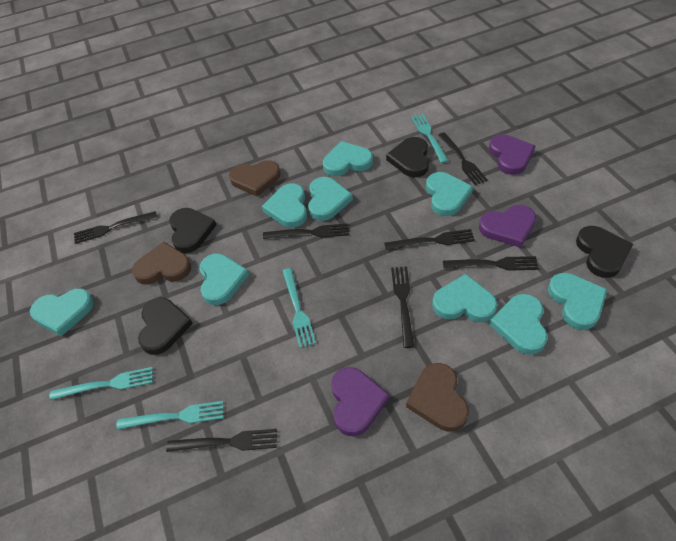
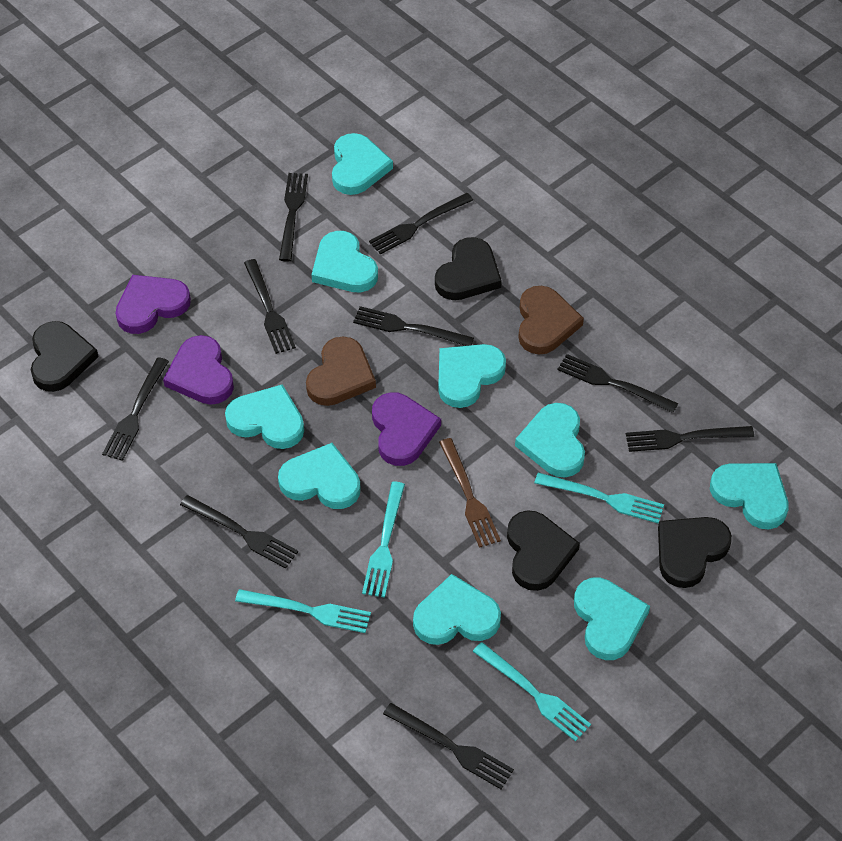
black fork: [74,211,157,244] [166,429,277,452] [263,223,349,239] [384,229,475,250] [391,267,414,348] [438,132,488,185] [443,256,539,271] = 7 -> [102,357,169,461] [180,495,298,569] [244,259,296,354] [279,173,308,262] [353,306,474,346] [369,193,473,255] [383,703,514,789] [557,354,678,413] [626,426,754,452] = 9
brown fork: none = 0 -> [439,438,501,548] = 1
brown heart: [132,242,191,285] [229,160,281,197] [406,363,469,432] = 3 -> [306,337,376,406] [518,286,584,354] = 2

